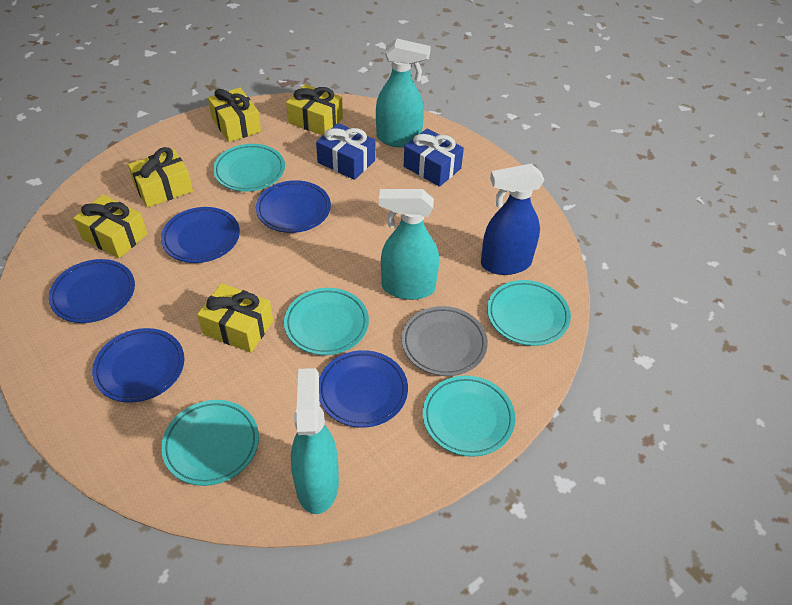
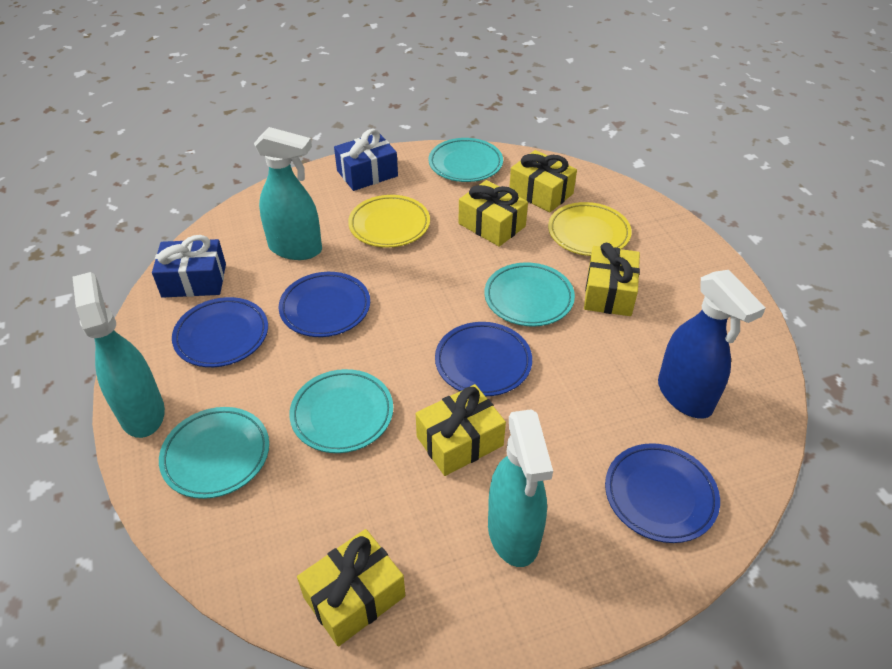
blue plate: [49,259,135,323] [92,328,184,403] [161,207,240,263] [256,180,331,233] [319,350,408,428] = 5 -> [172,297,268,367] [279,272,370,337] [435,322,532,396] [605,443,720,543] = 4
grey plate: [402,306,488,376] = 1 -> none = 0
turquoise plate: [161,400,259,486] [213,144,285,192] [284,288,369,355] [423,376,515,457] [487,280,571,346] = 5 -> [159,407,269,499] [290,369,393,453] [429,138,503,182] [484,262,575,327] = 4
yellow plate: none = 0 -> [348,195,430,248] [548,202,632,256] = 2

